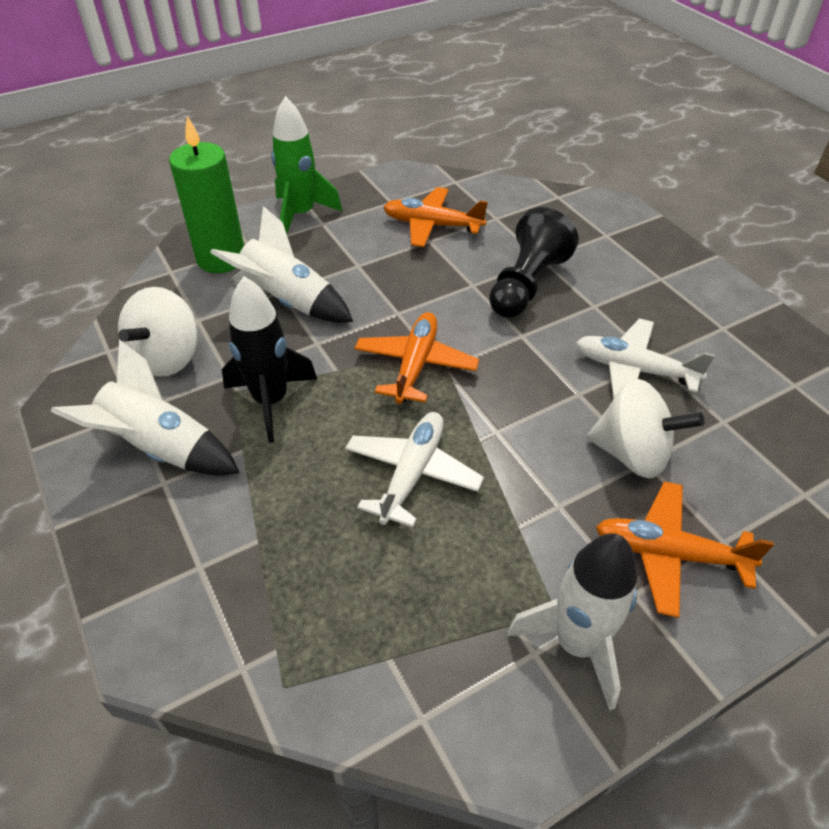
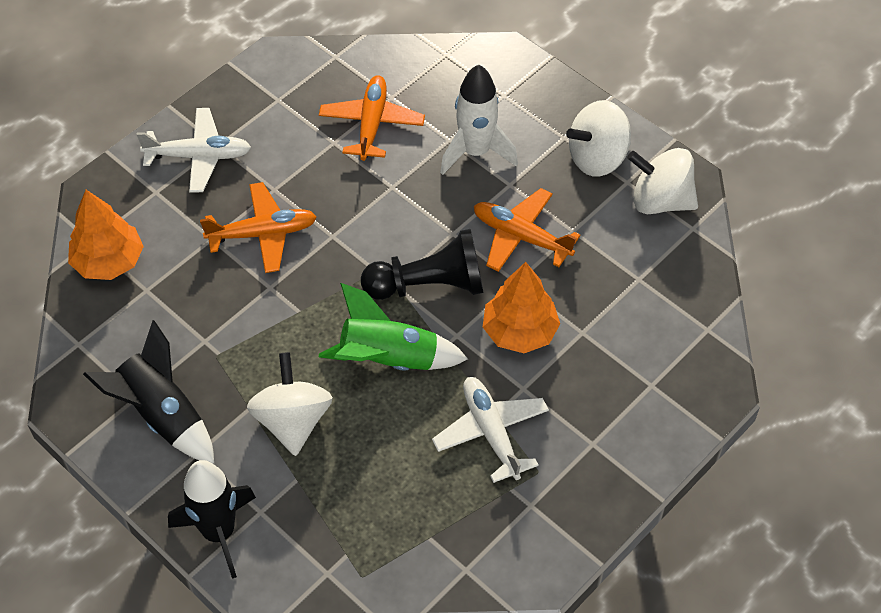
black rocket: [222,276,317,443] = 1 -> [83,320,214,464] [168,460,256,579] = 2
green candle: [169,116,244,273] = 1 -> none = 0
orange tree: none = 0 -> [68,190,144,280] [483,262,560,353] = 2
white rocket: [51,340,239,475] [210,206,353,323] [507,533,637,711] = 3 -> [440,65,518,175] = 1
white spinning top: [118,287,198,377] [587,379,704,478] = 2 -> [247,352,333,456] [566,100,631,177] [627,148,698,214] = 3

